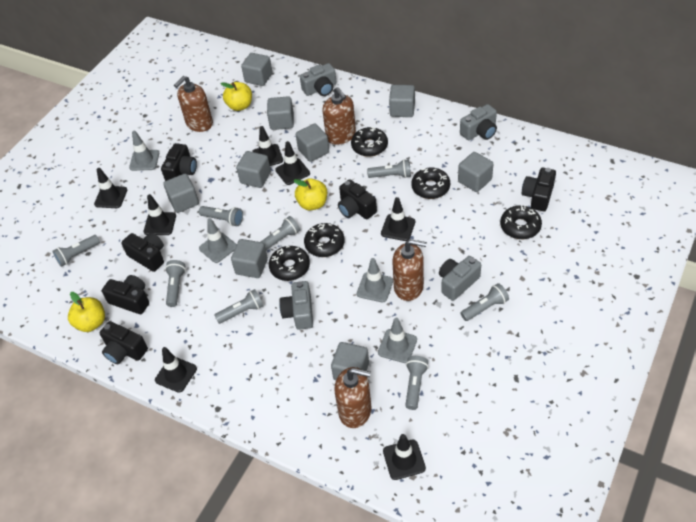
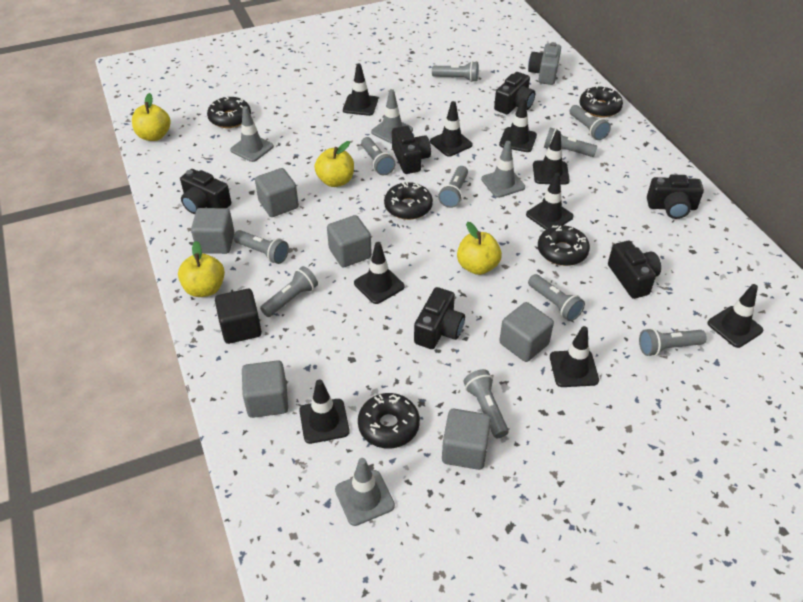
black cube: none = 0 -> [215,289,262,344] = 1
black traffic cone: [94,168,127,208] [144,194,176,235] [155,347,197,393] [252,126,283,166] [275,141,310,185] [381,197,415,241] [383,434,426,480] = 7 -> [299,379,350,444] [343,64,378,116] [354,242,405,304] [430,101,473,157] [499,98,537,152] [526,173,574,230] [533,130,570,185] [550,326,599,387] [707,284,763,348] = 9
brown soap dispenser: [174,76,213,132] [322,87,356,145] [334,367,372,428] [392,239,427,301] = 4 -> none = 0
grey camera: [279,281,313,330] [300,63,337,96] [439,256,481,301] [460,104,497,141] = 4 -> [528,42,561,85] = 1
grey cube: [163,174,199,213] [231,239,268,278] [236,151,271,188] [241,53,272,86] [267,96,294,130] [296,123,329,162] [331,342,369,381] [389,85,415,117] [458,152,493,192] = 9 -> [191,208,234,254] [242,360,288,418] [255,168,299,217] [327,215,372,267] [442,409,491,470] [499,302,554,362] = 6
grey flashlight: [53,235,100,267] [165,260,186,307] [199,206,243,226] [215,289,264,324] [261,216,300,250] [367,159,411,178] [405,356,429,410] [461,283,509,321] = 8 -> [233,230,289,264] [260,266,318,317] [361,137,396,175] [432,61,479,82] [438,166,468,208] [464,369,509,438] [528,274,585,321] [544,127,597,157] [569,105,611,140] [639,328,707,356] = 10
yellow apple: [68,292,105,332] [220,82,252,111] [293,178,327,210] = 3 -> [132,93,170,141] [178,241,225,297] [314,141,354,187] [457,222,502,275] = 4

